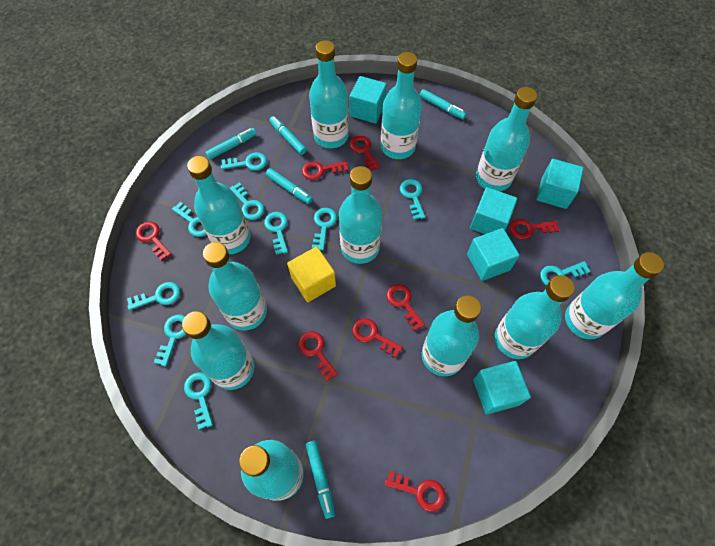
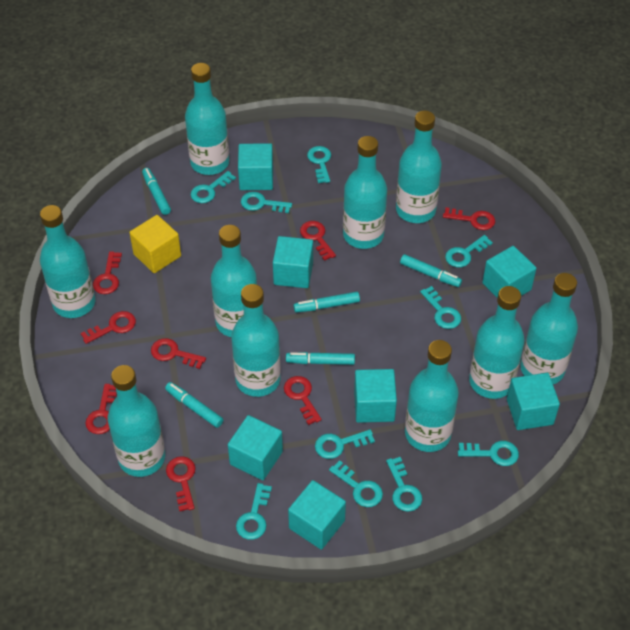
turquoise bottle: [182,311,255,390] [187,156,250,254] [203,242,267,331] [239,440,304,501] [309,40,349,148] [339,166,382,264] [381,52,422,159] [422,295,481,376] [476,87,537,191] [495,275,575,359] [565,252,664,339] = 11 -> [40,205,96,318] [108,365,165,477] [185,63,229,175] [211,225,257,337] [231,284,281,397] [343,136,387,249] [396,111,442,223] [405,340,459,452] [469,286,525,399] [520,273,578,384] = 10
turquoise cube: [350,76,387,124] [467,228,520,281] [470,187,517,234] [473,361,531,415] [536,159,584,209] = 5 -> [228,415,283,480] [238,143,273,190] [273,236,313,288] [288,480,346,550] [354,369,397,423] [482,246,537,298] [507,373,560,430] = 7

